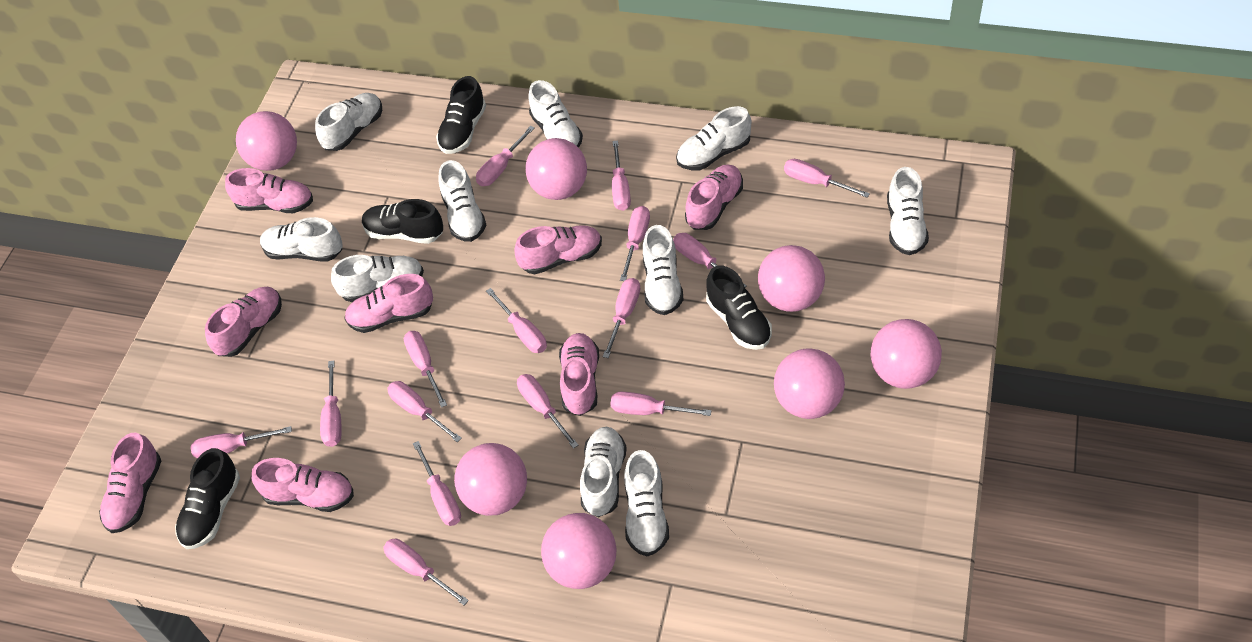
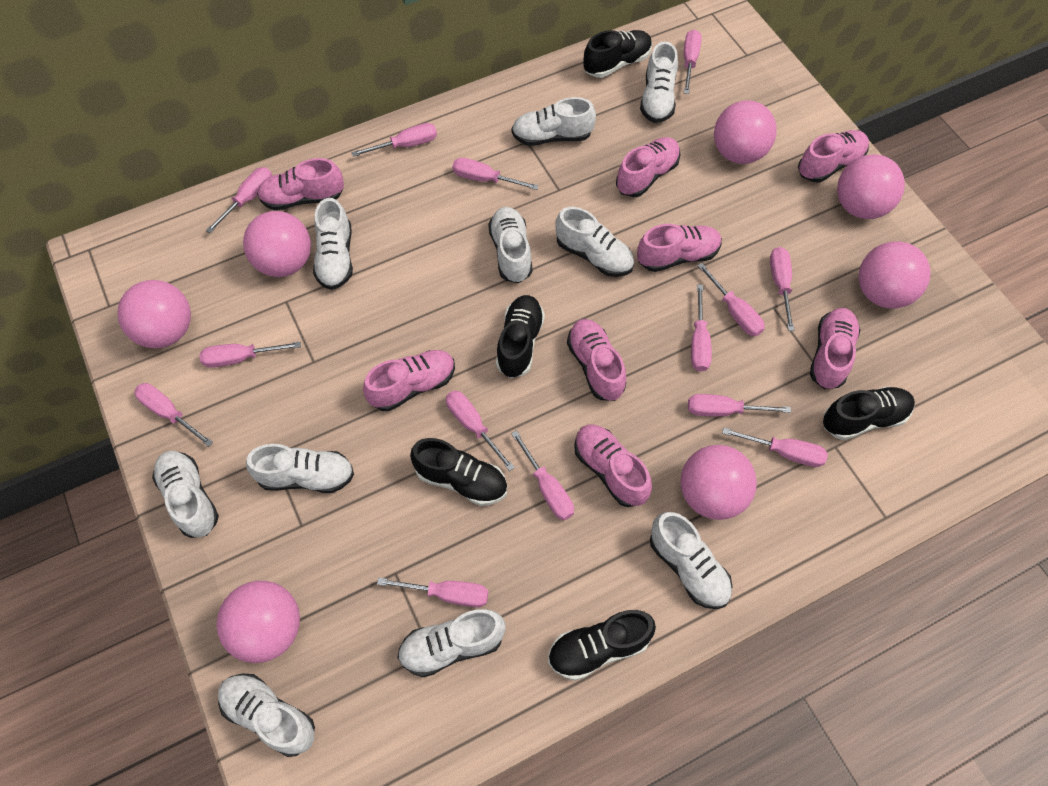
black shoe: [175,448,240,549] [362,199,443,244] [436,76,486,154] [706,265,772,350] = 4 -> [410,438,507,506] [496,295,545,378] [548,610,656,681] [584,30,652,78] [823,386,915,440] = 5
pink screwdriver: [190,426,292,458] [320,360,342,447] [383,539,469,606] [387,381,462,442] [404,331,447,408] [413,441,461,526] [476,126,535,186] [486,288,547,353] [517,374,578,449] [603,278,640,358] [611,391,711,416] [612,140,631,211] [620,206,650,281] [673,233,746,287] [784,159,870,198] = 15 -> [134,383,213,447] [199,342,301,368] [206,167,272,233] [352,123,437,157] [377,578,488,607] [446,391,515,471] [452,158,539,190] [511,430,574,520] [684,29,702,94] [688,394,791,416] [691,285,712,372] [697,263,765,336] [722,427,828,467] [770,247,795,331] = 14

